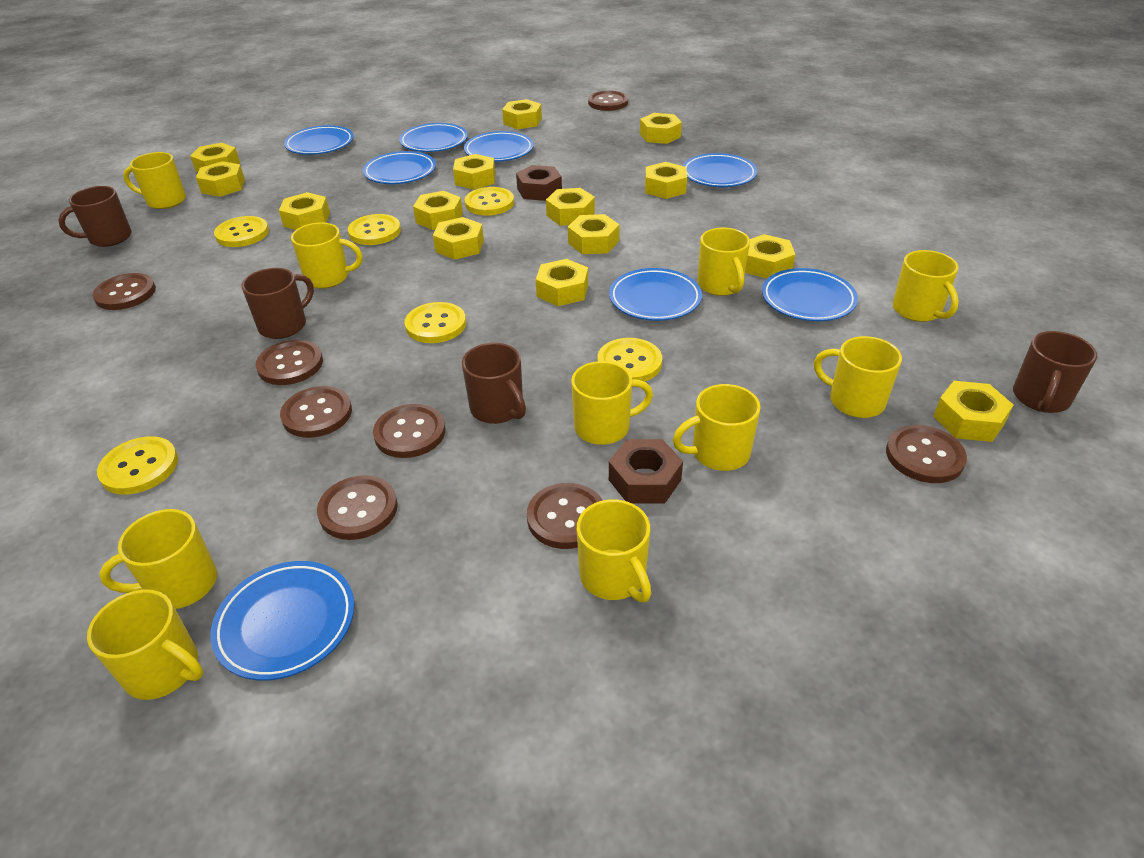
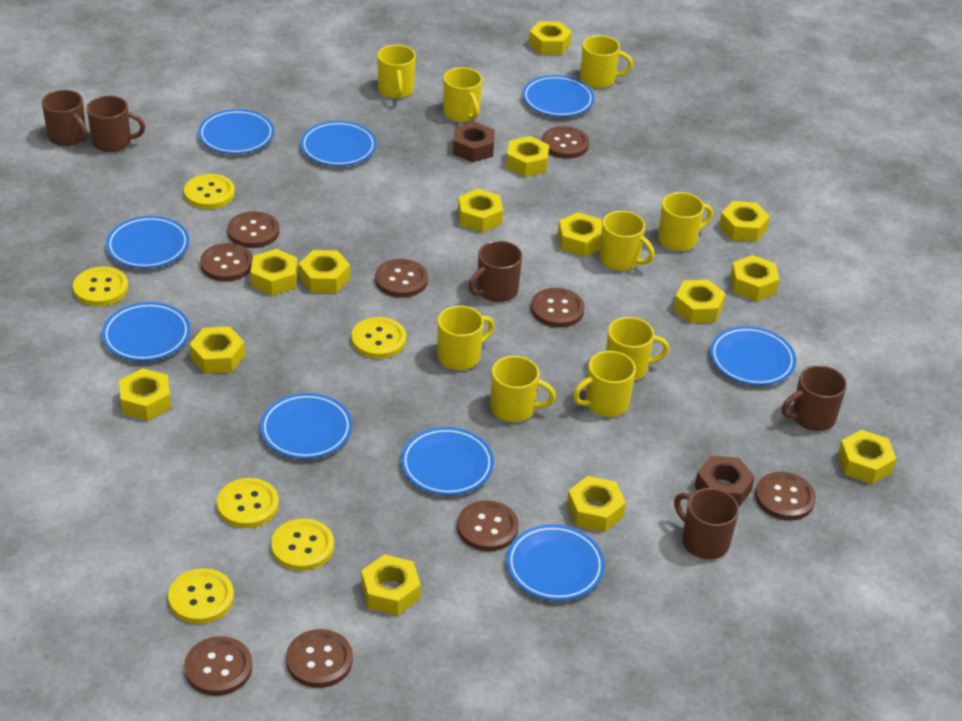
blue plate: [210,561,354,681] [284,125,354,155] [363,151,436,184] [399,123,468,152] [464,131,534,162] [609,268,702,321] [683,153,757,187] [762,268,858,321] = 8 -> [102,302,190,361] [106,216,189,268] [198,109,274,154] [260,393,352,459] [300,121,377,166] [401,427,494,495] [507,524,605,601] [522,75,594,117] [710,326,796,386] = 9
brown button: [92,273,156,310] [256,340,323,385] [280,386,352,438] [317,475,398,540] [373,404,445,458] [527,483,602,549] [588,91,628,111] [886,425,967,483] = 8 -> [184,636,253,696] [200,243,253,281] [228,211,279,248] [286,629,353,688] [375,259,428,298] [457,500,519,551] [531,288,585,328] [542,126,589,159] [755,472,816,521] = 9
brown mug: [58,186,132,247] [242,268,314,339] [462,343,526,424] [1013,331,1097,413] = 4 -> [42,90,87,146] [87,95,145,152] [469,241,522,302] [674,488,739,559] [782,365,847,431] = 5
yellow mug: [87,589,203,700] [100,509,217,609] [123,152,186,209] [291,222,363,289] [571,361,653,445] [577,499,651,603] [673,384,761,471] [698,228,750,296] [814,336,902,418] [893,250,959,322] = 10 -> [377,45,416,98] [437,306,495,370] [443,67,482,122] [490,356,556,422] [573,351,636,417] [580,35,633,88] [599,211,655,271] [606,317,669,381] [658,192,713,251] = 9

